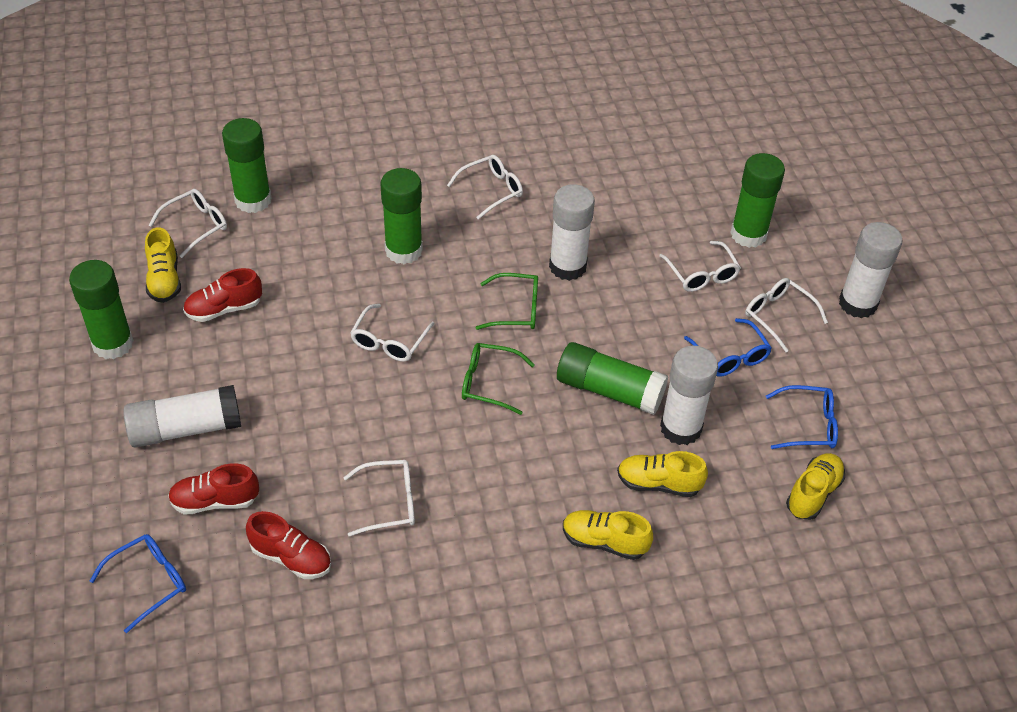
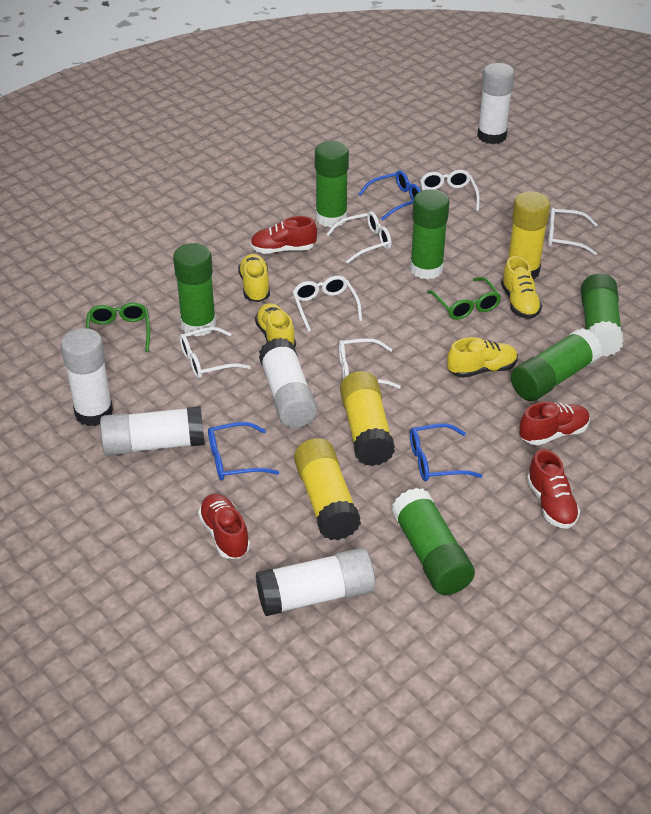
green glue stick: [69,260,134,359] [222,118,272,213] [380,168,423,264] [557,342,668,415] [730,153,785,248] = 5 -> [173,243,216,336] [315,141,349,228] [391,488,475,595] [410,189,449,279] [511,328,602,401] [581,273,624,357] = 6
red shoe: [168,463,259,514] [183,268,262,322] [246,511,331,579] = 3 -> [198,494,250,559] [250,216,317,254] [519,402,590,445] [527,449,580,529] = 4
white glue stick: [123,385,241,448] [549,184,595,281] [660,346,718,445] [839,222,902,318] = 4 -> [61,328,113,426] [100,406,205,456] [256,548,375,616] [259,338,317,428] [477,63,514,144] = 5
yellow glue stick: none = 0 -> [294,438,361,540] [340,371,395,466] [508,191,550,279] = 3

